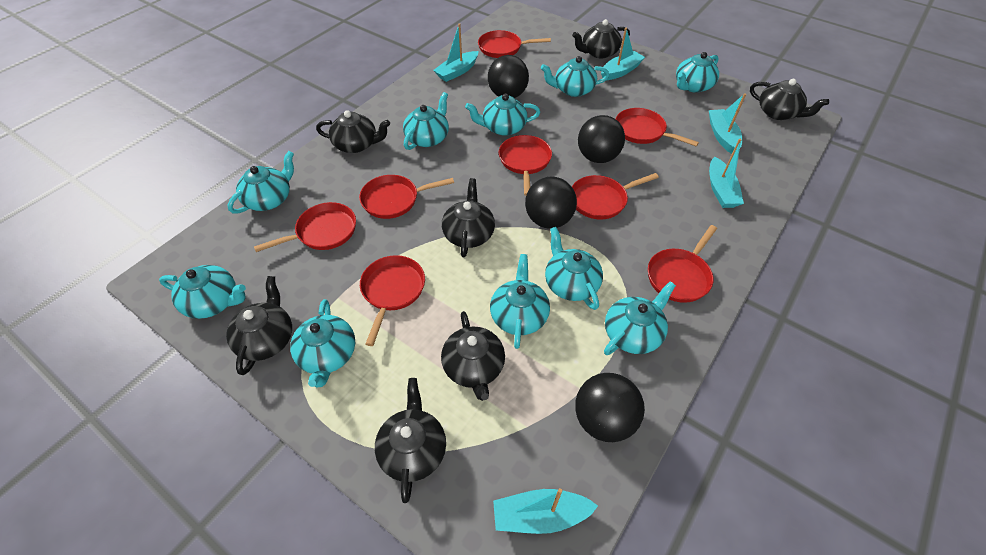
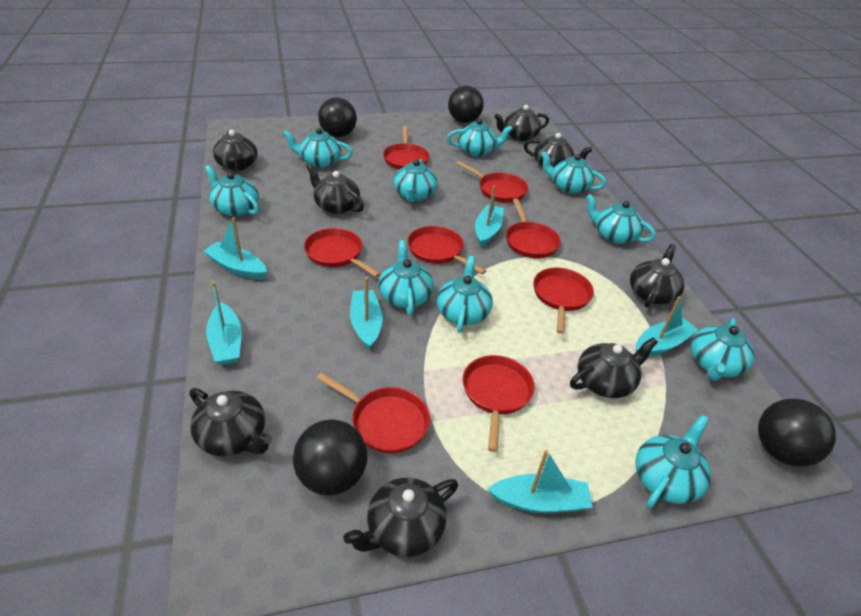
black teapot: [226,276,292,375] [316,110,390,153] [375,378,446,503] [441,311,505,401] [442,178,495,257] [572,19,630,59] [750,79,829,120] = 7 -> [190,388,272,456] [213,130,258,171] [307,164,364,214] [343,478,458,557] [494,105,549,141] [524,133,592,167] [570,337,658,398] [630,244,685,307] = 8
turquoise boat: [433,23,479,82] [493,488,598,534] [601,28,645,80] [709,93,746,154] [709,139,744,208] = 5 -> [203,218,267,280] [206,282,242,365] [350,277,382,350] [475,185,504,247] [488,450,593,513] [636,296,698,357] = 6

